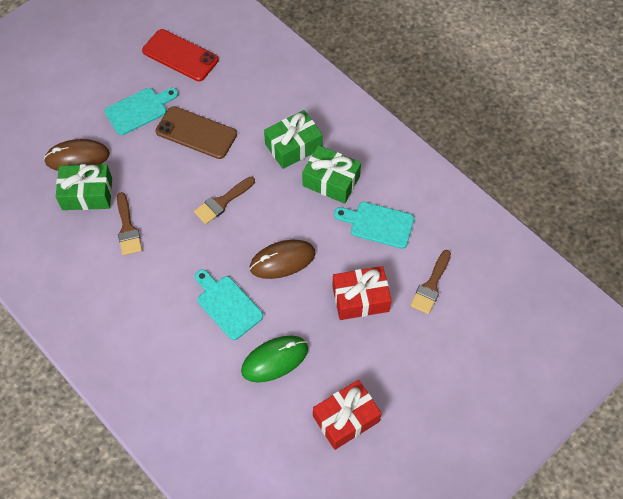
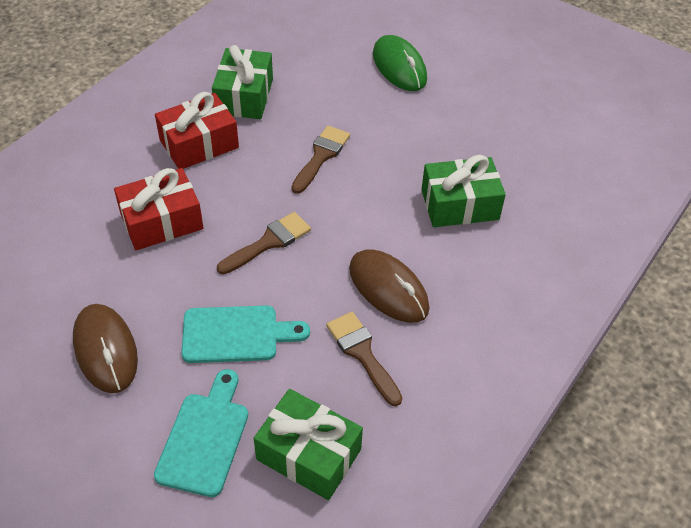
brown phone: [156,106,237,159] = 1 -> none = 0
red phone: [142,29,218,81] = 1 -> none = 0
turquoise cutting board: [104,88,178,135] [195,270,263,340] [334,202,414,249] = 3 -> [154,369,248,497] [181,305,310,363] = 2

